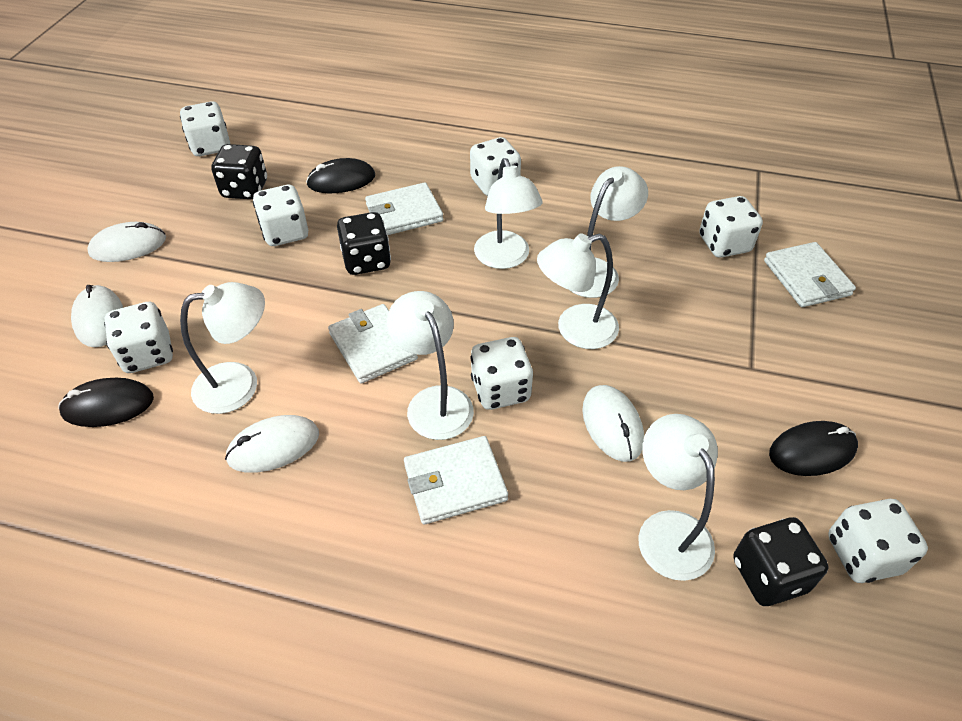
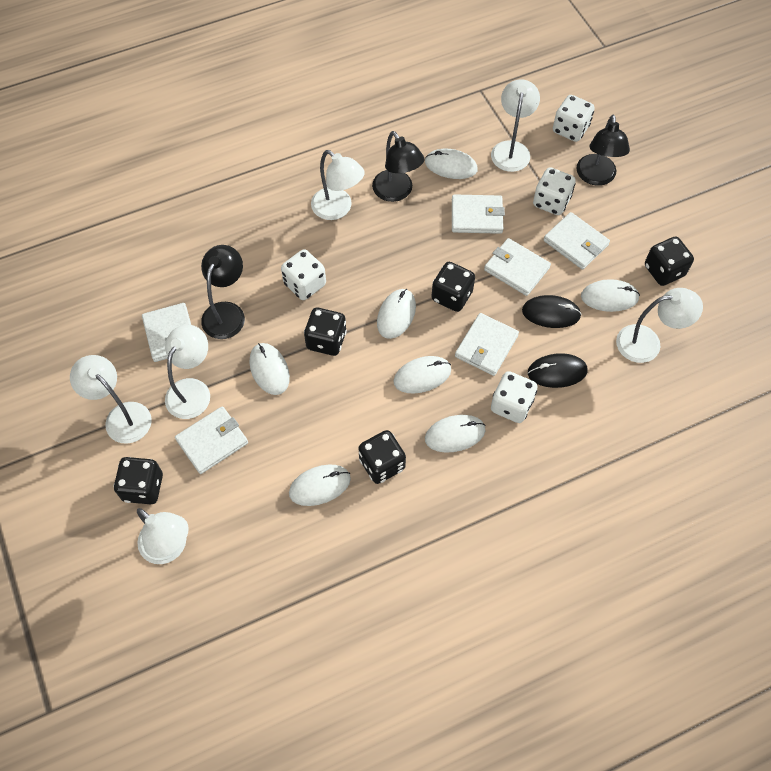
black dice: [212,144,267,199] [337,212,391,275] [733,517,828,606] = 3 -> [114,457,163,504] [304,308,347,356] [358,430,406,484] [431,262,475,312] [645,237,694,286] = 5
black lamp: none = 0 -> [201,245,245,339] [372,131,425,202] [576,114,630,186] = 3
black mouse: [58,378,154,427] [306,158,375,193] [769,421,858,476] = 3 -> [522,295,582,328] [528,353,587,388] = 2
white dice: [104,302,173,373] [180,101,230,156] [253,185,308,246] [470,137,521,196] [470,337,533,410] [699,196,763,258] [828,499,928,583] = 7 -> [281,249,326,300] [491,371,538,423] [533,167,576,215] [553,95,595,142] = 4
white mouse: [71,285,123,347] [87,222,166,262] [225,415,319,472] [582,385,644,462] = 4 -> [249,343,290,395] [289,465,351,506] [377,289,416,339] [394,356,451,393] [425,149,478,179] [425,415,486,453] [581,279,640,312] = 7
white wallet: [328,304,418,384] [365,182,443,235] [404,436,508,525] [764,242,856,307] = 4 -> [142,303,191,362] [175,406,248,474] [452,194,505,234] [455,313,519,376] [484,238,551,296] [544,212,610,270] = 6

